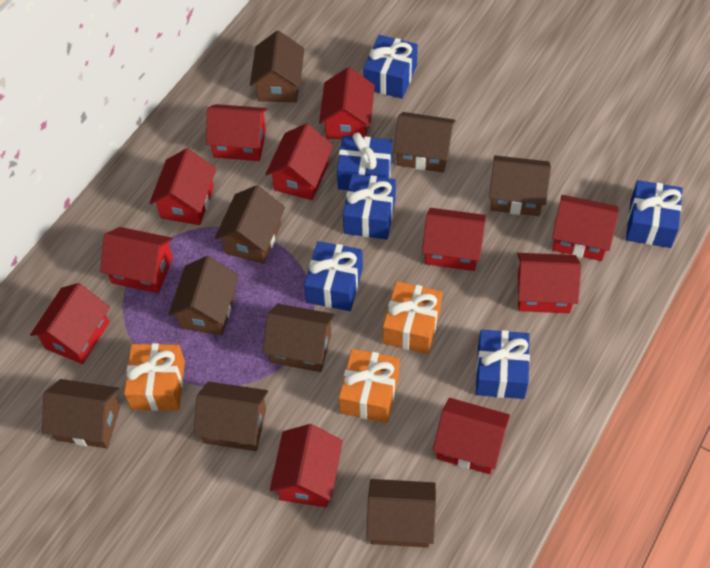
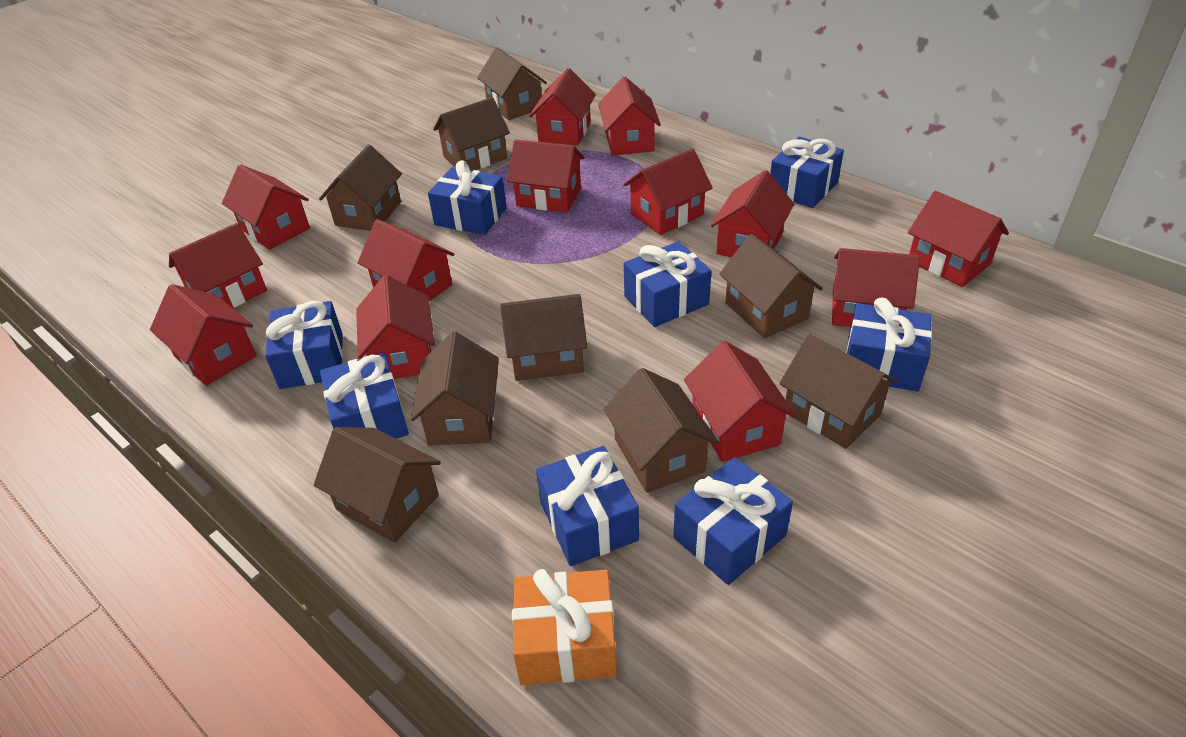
blue gift: [304,241,363,311] [337,132,392,190] [343,174,396,239] [363,35,418,99] [476,330,530,399] [626,180,683,248] = 6 -> [265,301,343,389] [320,353,409,439] [428,160,507,235] [536,446,639,566] [624,241,712,327] [673,458,793,585] [770,136,844,208] [846,298,932,391] = 8
orange gift: [124,343,185,411] [339,349,399,423] [383,281,442,354] = 3 -> [512,569,617,685] = 1
red house: [30,283,110,364] [100,227,173,293] [149,148,216,225] [206,104,268,161] [265,123,333,200] [270,424,343,508] [319,67,375,139] [422,208,486,271] [433,398,510,474] [517,253,581,313] [552,195,619,261] = 11 -> [150,284,257,386] [169,223,267,308] [222,165,310,250] [356,275,435,379] [358,219,455,301] [507,140,584,213] [529,68,596,145] [598,77,661,156] [624,148,713,235] [684,341,796,462] [711,170,794,258] [832,248,920,327] [908,191,1009,287] = 13

